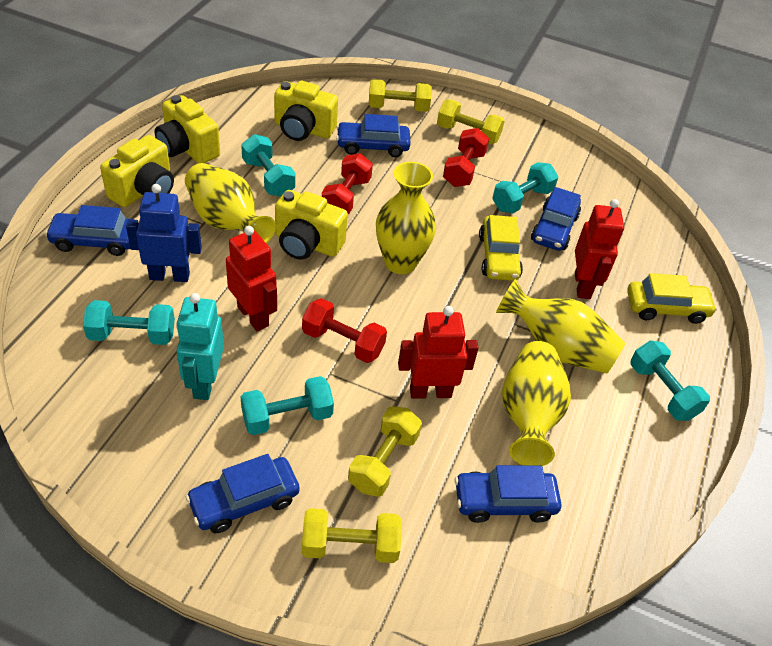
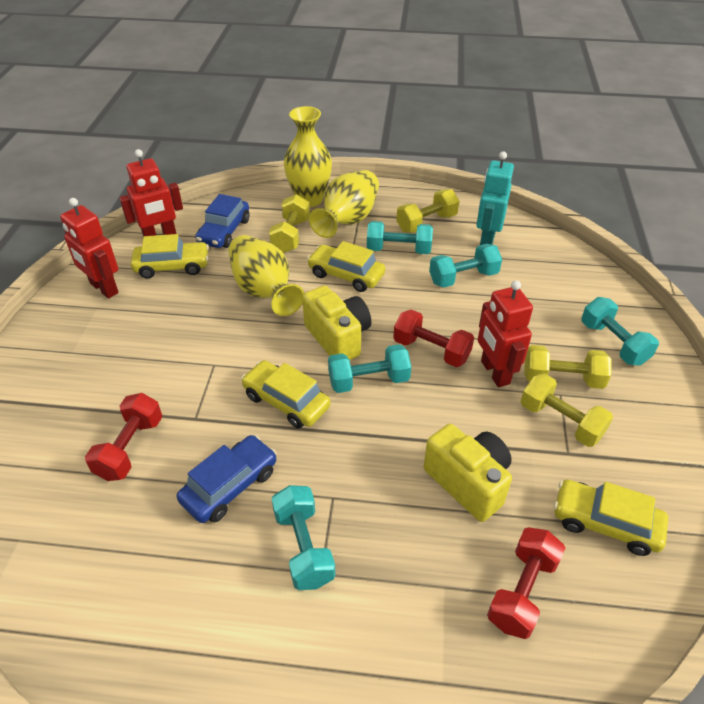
blue car: [45,205,135,256] [186,454,300,533] [336,114,411,157] [455,465,561,523] [531,187,581,251] = 5 -> [177,435,277,523] [195,194,249,248] = 2
blue robot: [126,184,202,282] = 1 -> none = 0
yellow camera: [100,135,174,207] [155,95,220,163] [274,81,338,141] [275,190,348,260] = 4 -> [302,286,371,360] [423,424,512,522] = 2
yellow car: [479,215,523,281] [627,273,717,324] = 2 -> [131,234,209,279] [241,360,331,429] [307,241,385,292] [554,479,668,556] = 4
yellow vase: [185,163,276,244] [376,162,436,274] [496,279,625,373] [502,341,571,466] = 4 -> [228,235,304,316] [284,106,332,207] [309,170,379,238] = 3

